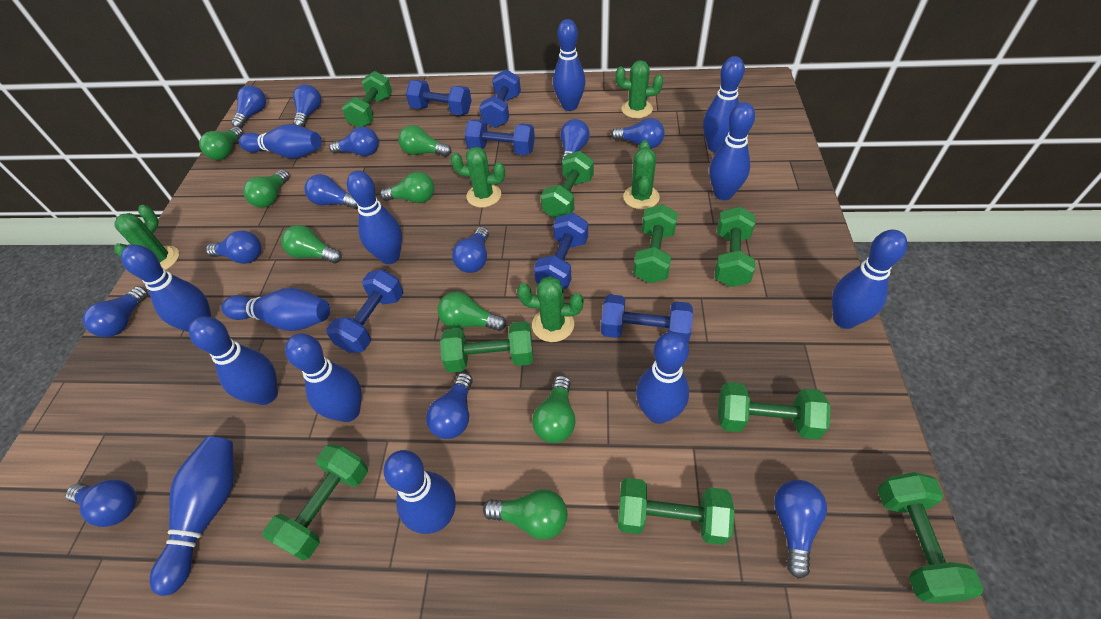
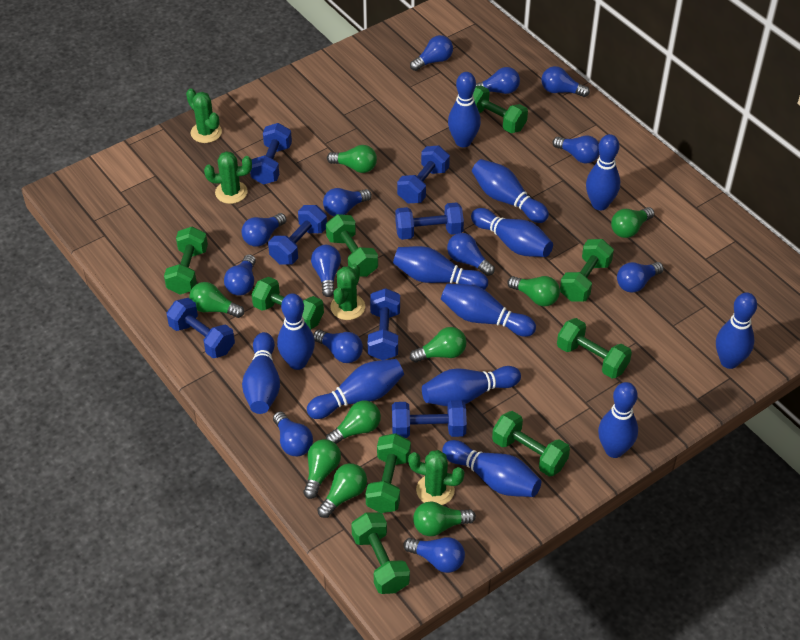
blue dumbbell: [326,269,403,353] [406,80,472,115] [465,119,535,155] [479,69,521,128] [534,213,588,289] [601,294,693,343] = 6 -> [167,298,235,358] [250,123,292,185] [268,205,327,265] [368,288,400,360] [392,400,467,438] [395,202,464,240] [397,145,450,203] = 7
blue light bulb: [65,479,137,527] [83,286,148,337] [206,231,262,264] [231,85,266,128] [293,84,321,127] [304,174,358,209] [329,126,379,156] [426,373,473,439] [452,227,489,273] [561,119,590,165] [611,118,665,149] [774,480,827,579] = 12 -> [224,254,256,295] [241,213,287,247] [273,411,313,456] [311,245,341,297] [313,329,363,363] [323,188,372,216] [403,537,465,573] [410,35,453,71] [447,233,495,276] [476,67,520,94] [541,66,590,97] [553,136,600,164] [617,262,664,293] = 13
green cactus: [114,205,179,270] [451,147,505,208] [517,276,584,342] [616,60,663,118] [623,140,660,210] = 5 -> [186,88,222,143] [204,151,252,204] [331,264,365,320] [408,450,464,505] = 4
green light bulb: [199,127,244,160] [243,170,290,208] [281,225,342,264] [380,172,435,203] [398,125,451,157] [438,292,506,331] [483,489,567,540] [532,375,576,443] = 8 -> [189,282,244,318] [304,439,341,499] [317,463,367,518] [326,401,381,444] [327,145,377,173] [410,327,466,363] [413,501,476,536] [507,276,560,306] [611,207,654,238] = 9

